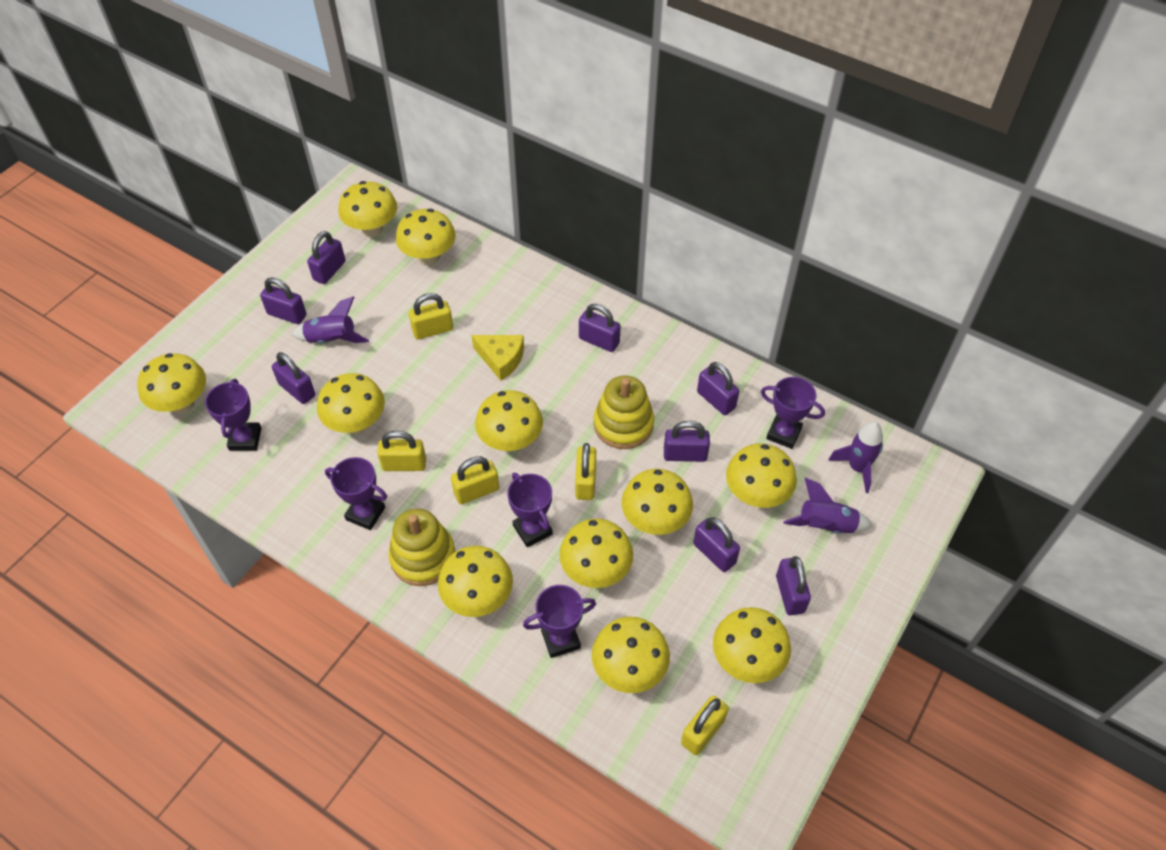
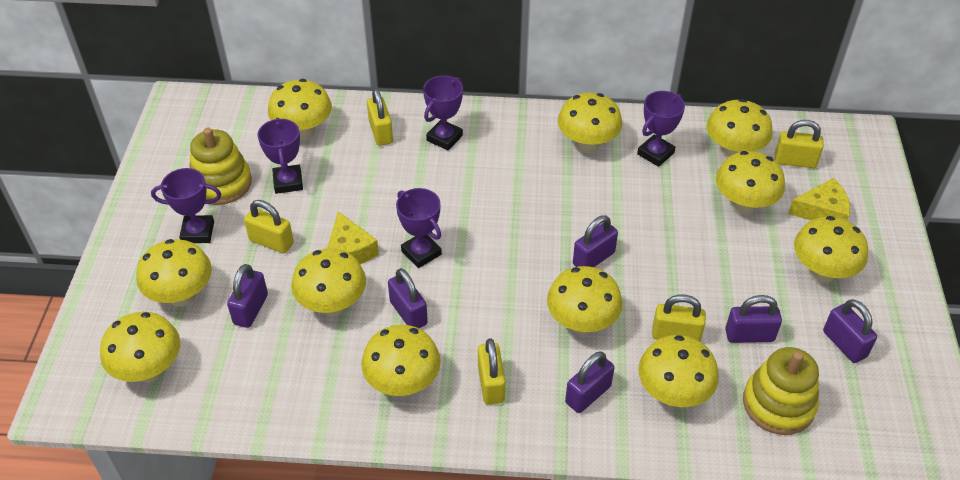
purple padlock: [260,277,307,324] [272,352,315,404] [307,231,345,284] [579,304,621,352] [664,421,710,462] [693,517,740,572] [697,362,739,415] [776,556,811,615] = 8 -> [227,264,268,328] [388,268,428,328] [565,352,614,413] [573,215,618,267] [725,295,782,343] [823,299,877,363] = 6
purple rocket: [292,297,369,344] [784,478,873,534] [828,422,883,493] = 3 -> none = 0
yellow cheese: [472,335,524,381] = 1 -> [327,211,379,264] [788,178,850,220] = 2

